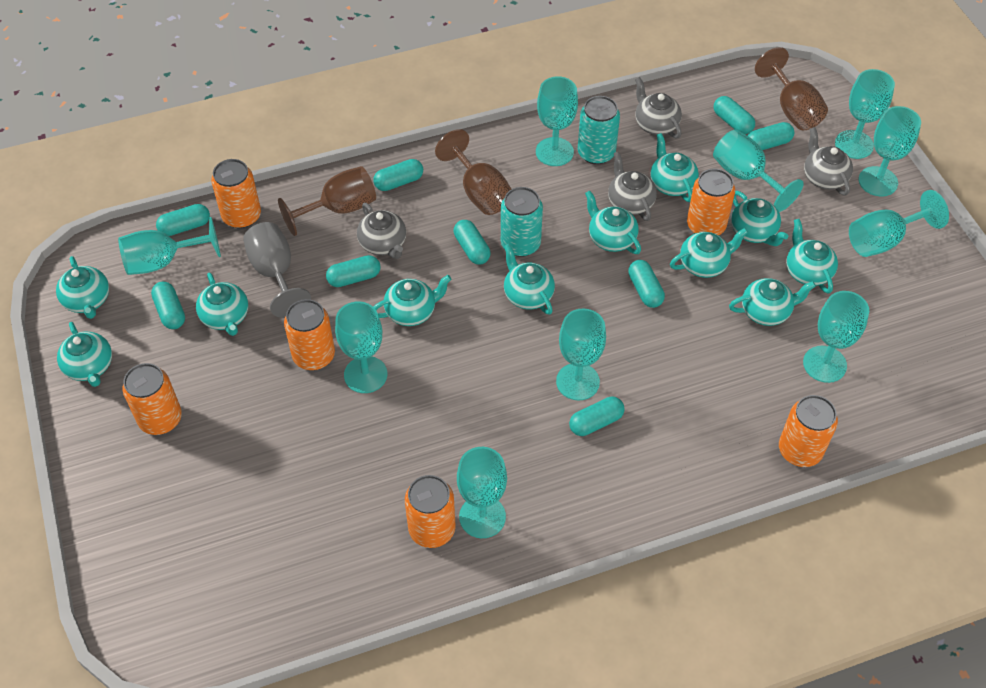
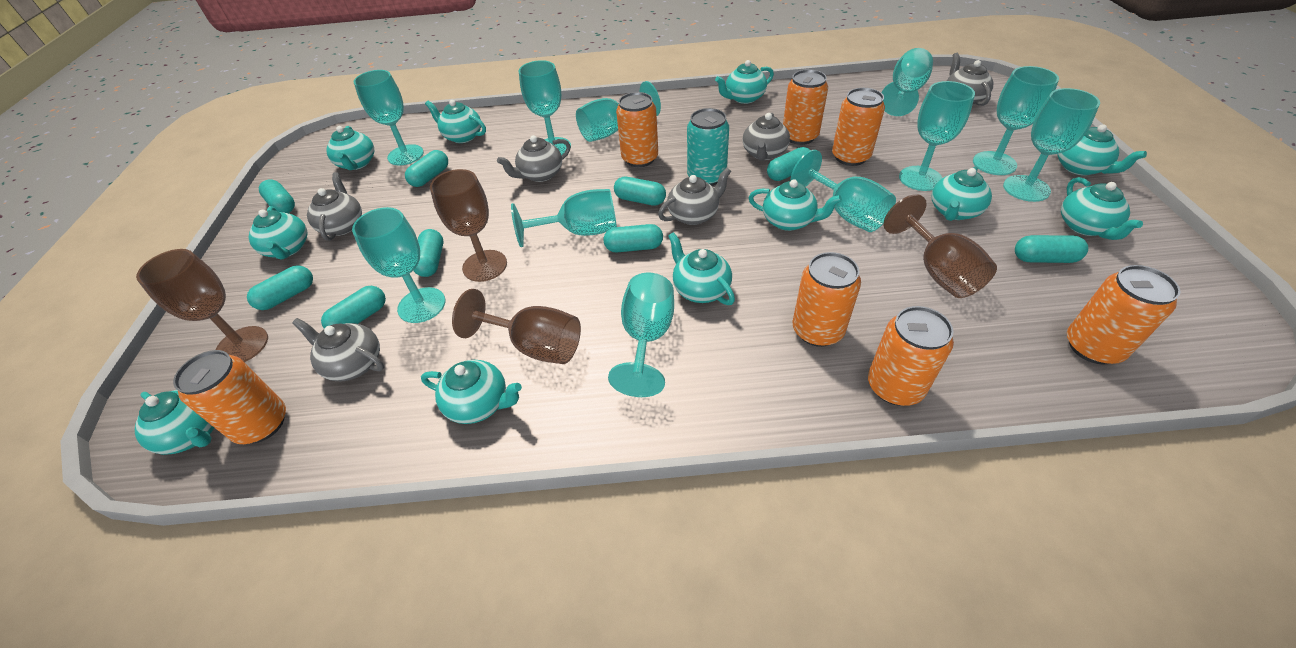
brown goblet: [278,166,376,236] [435,129,511,215] [755,47,828,130] = 3 -> [136,249,268,362] [430,169,507,282] [452,289,581,364] [883,194,997,298] = 4
grey goblet: [243,222,311,318] = 1 -> none = 0
grey teapot: [357,203,406,259] [608,152,657,221] [635,77,682,138] [804,127,853,196] = 4 -> [292,318,384,381] [307,172,362,241] [497,135,571,182] [658,168,731,225] [743,113,790,161] [947,53,993,106] = 6
orange can: [122,363,182,435] [211,159,261,229] [284,299,335,370] [405,475,456,548] [687,169,735,235] [779,395,838,467] = 6 -> [173,350,286,444] [616,92,658,167] [783,69,828,145] [793,252,861,347] [832,88,885,166] [868,306,954,406] [1067,265,1181,365] = 7
turquoise can: [501,187,543,257] [578,96,620,165] = 2 -> [687,108,729,186] = 1
turquoise goblet: [118,217,221,275] [335,301,387,393] [457,447,507,538] [536,76,578,166] [556,308,606,401] [713,129,804,212] [803,291,869,383] [835,69,895,159] [849,190,949,257] [858,106,921,196] = 10 -> [352,207,445,323] [354,70,424,165] [511,189,617,247] [519,60,571,155] [576,81,661,142] [608,273,674,397] [791,150,896,232] [882,48,933,116] [899,81,975,191] [973,66,1059,175] [1003,88,1100,202] = 11

